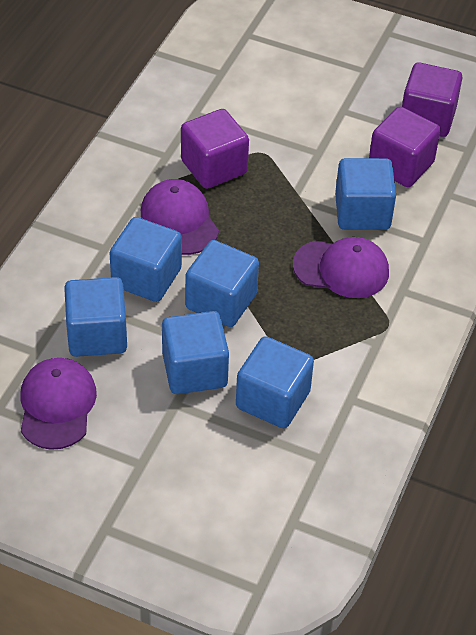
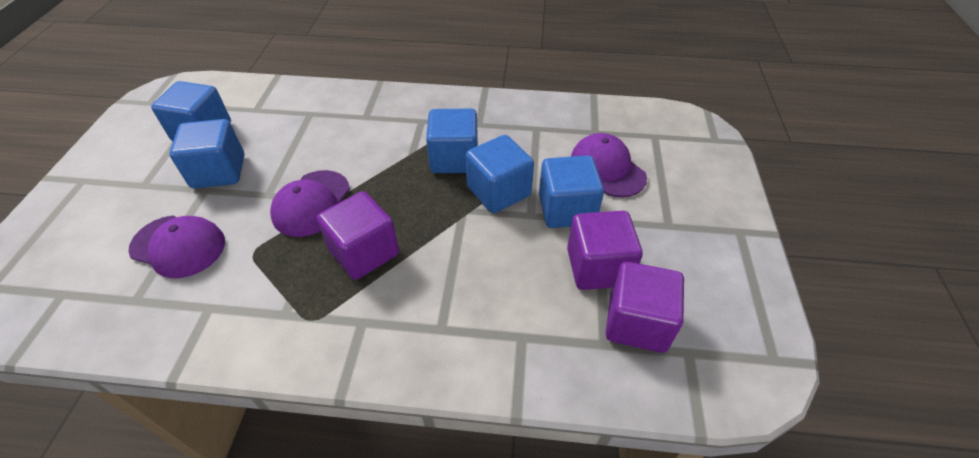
blue cube: [64,277,127,357] [110,217,182,302] [162,311,229,394] [185,240,259,327] [236,336,314,428] [335,158,396,230] = 6 -> [151,81,231,141] [169,119,244,189] [426,108,478,173] [465,135,534,213] [539,155,604,228] = 5

